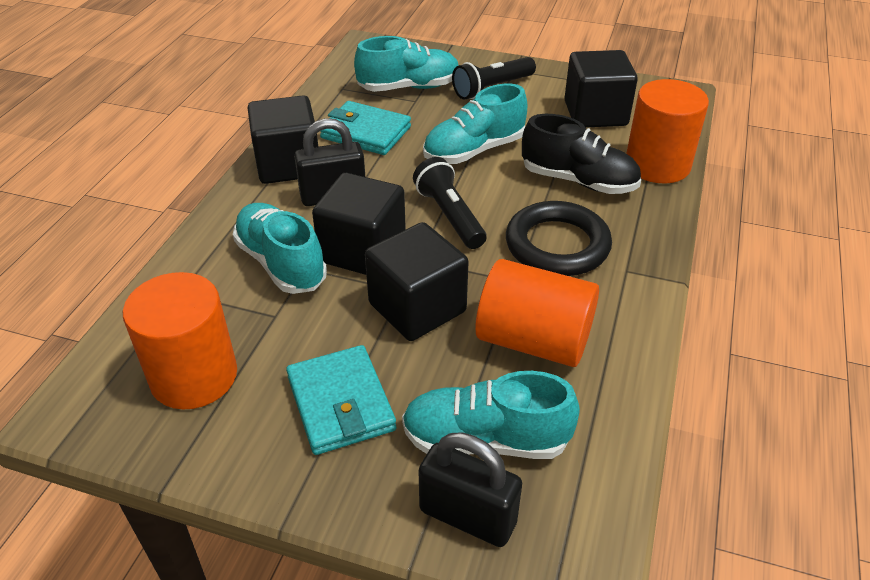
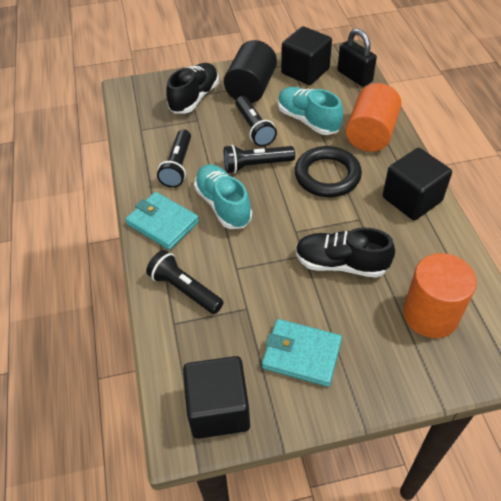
black cube: [248,95,318,184] [312,173,406,275] [365,222,469,341] [564,50,638,127] = 4 -> [183,356,250,439] [281,26,332,85] [383,148,452,220] = 3
black cylinder: none = 0 -> [224,40,277,103] = 1
black flashlight: [413,157,486,249] [452,57,536,100] = 2 -> [146,250,223,314] [157,129,191,188] [224,145,295,173] [236,96,277,147] = 4
black padlock: [294,118,365,206] [418,432,522,547] = 2 -> [337,28,377,87] = 1
black shoe: [522,114,641,194] = 1 -> [166,63,219,114] [295,228,395,278] = 2
orange cylinder: [123,272,237,410] [475,259,599,367] [626,79,709,184] = 3 -> [346,83,401,152] [403,253,477,338] = 2
turquoise shoe: [233,203,327,294] [354,36,459,92] [402,371,580,459] [423,84,527,164] = 4 -> [194,164,252,229] [278,87,343,135] = 2

